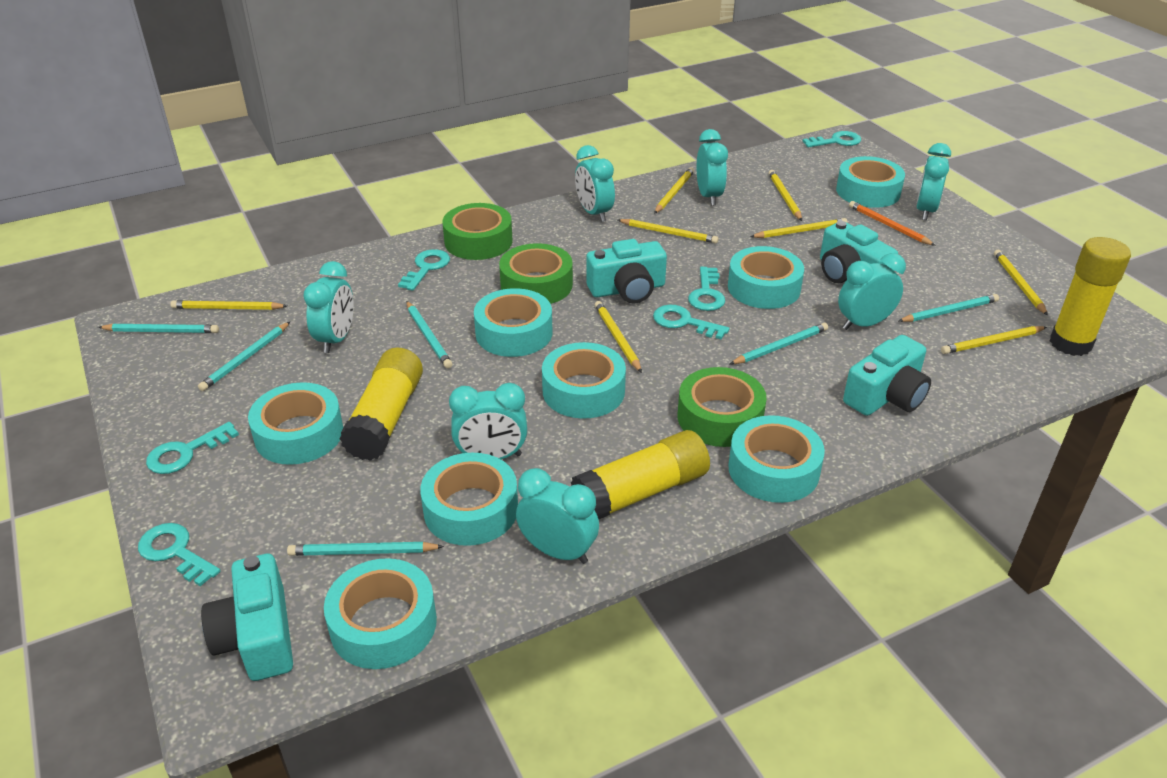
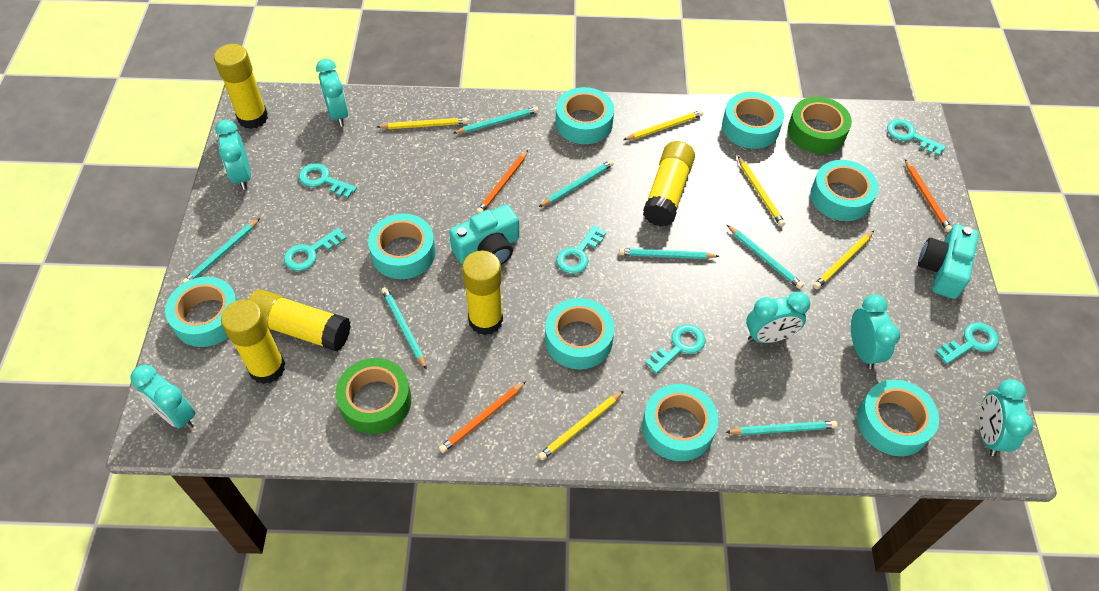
green tape: [443,203,513,260] [499,243,573,304] [677,367,767,447] = 3 -> [336,358,412,434] [788,97,852,154] = 2
orange pencil: [849,201,936,246] = 1 -> [439,381,526,453] [476,150,528,214] [905,159,952,232] = 3
turquoise camera: [201,554,293,681] [586,239,667,303] [820,221,898,283] [843,335,931,416] = 4 -> [449,204,519,265] [918,224,979,299] = 2
turquoise clock: [303,261,354,353] [449,383,527,459] [516,468,599,564] [575,145,615,222] [697,129,728,205] [838,253,906,330] [916,143,951,220] = 7 -> [131,365,195,429] [215,120,251,190] [316,59,348,127] [746,292,810,343] [851,294,900,369] [979,379,1033,456] = 6
turquoise pencil: [98,323,219,333] [198,322,290,391] [287,542,444,556] [406,301,452,369] [730,323,828,364] [898,294,999,322] = 6 -> [182,218,260,283] [382,287,427,370] [453,107,539,134] [539,160,614,207] [619,248,719,259] [726,421,837,435] [727,225,804,289] = 7
yellow glue stick: [339,347,423,461] [571,430,710,519] [1050,237,1131,356] = 3 -> [214,44,268,129] [221,300,285,384] [248,289,351,352] [462,250,503,335] [643,141,695,227] = 5
yellow pencil: [170,300,287,310] [595,301,642,373] [618,219,718,244] [654,167,694,214] [750,218,847,238] [769,170,802,221] [941,326,1047,354] [994,250,1048,315] = 8 -> [377,118,468,129] [538,391,624,460] [623,110,703,140] [738,156,785,227] [813,231,874,289] = 5

